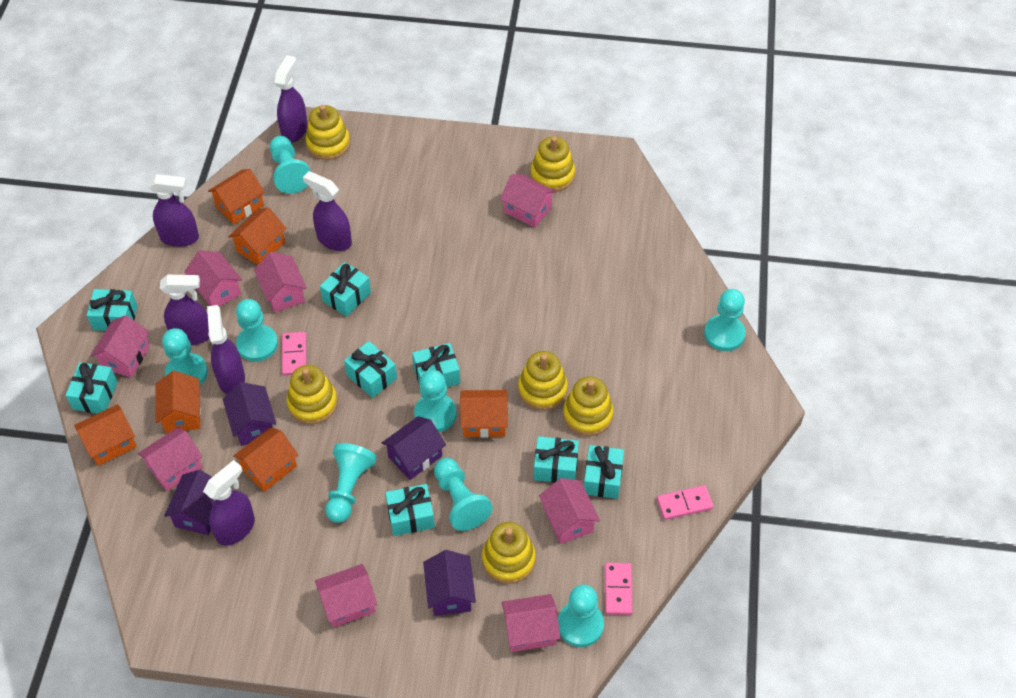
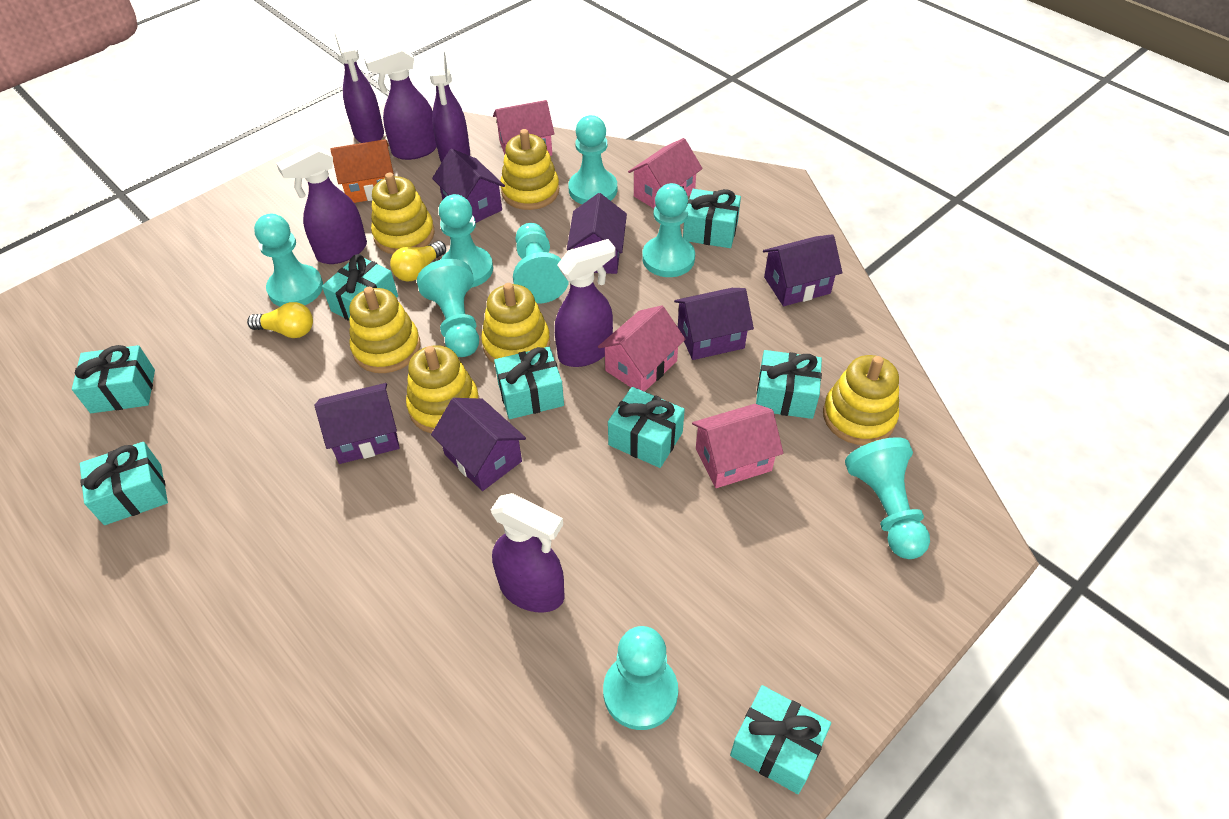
orange house: [74,404,137,466] [155,371,201,433] [208,169,265,224] [228,207,287,265] [233,427,298,492] [460,390,508,438] = 6 -> [330,139,394,203] = 1
pink domino: [282,332,307,376] [605,563,633,615] [657,485,713,520] = 3 -> none = 0
pink house: [91,315,150,378] [138,427,202,491] [185,250,242,307] [254,252,307,313] [315,564,377,627] [500,174,556,228] [501,594,560,652] [539,478,600,544] = 8 -> [493,100,555,156] [598,305,686,392] [628,138,703,209] [692,404,783,488] = 4
purple house: [164,470,215,535] [223,382,276,446] [382,416,446,480] [423,550,476,616] = 4 -> [314,383,400,464] [431,398,526,491] [432,149,505,223] [567,193,627,274] [674,288,754,360] [763,234,843,306] = 6
yellow light bulb: none = 0 -> [247,302,313,338] [390,241,446,282] = 2

